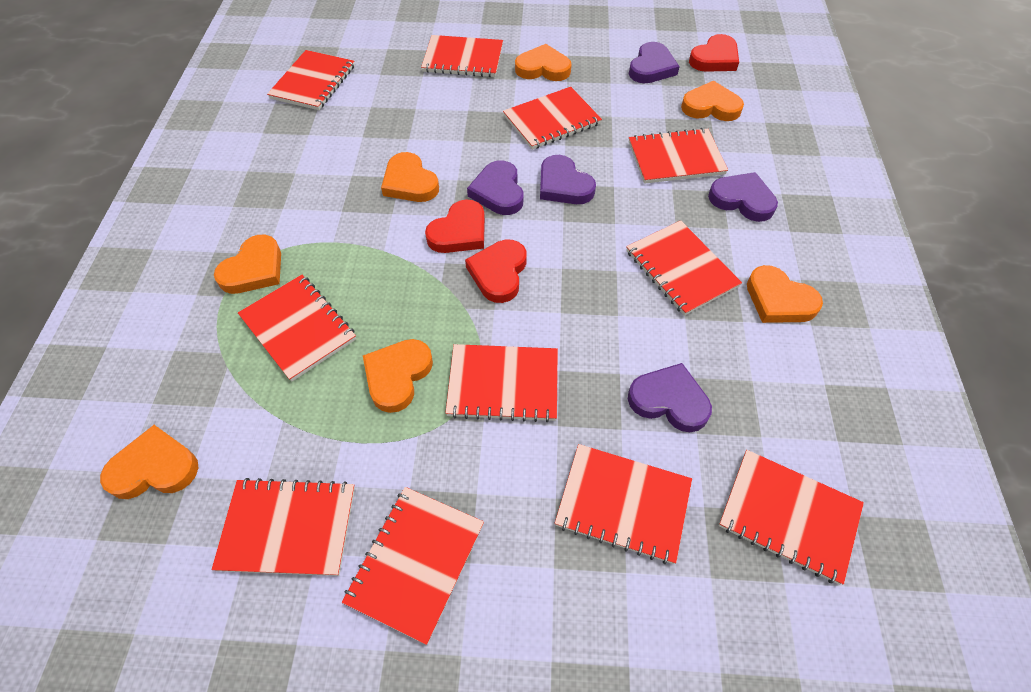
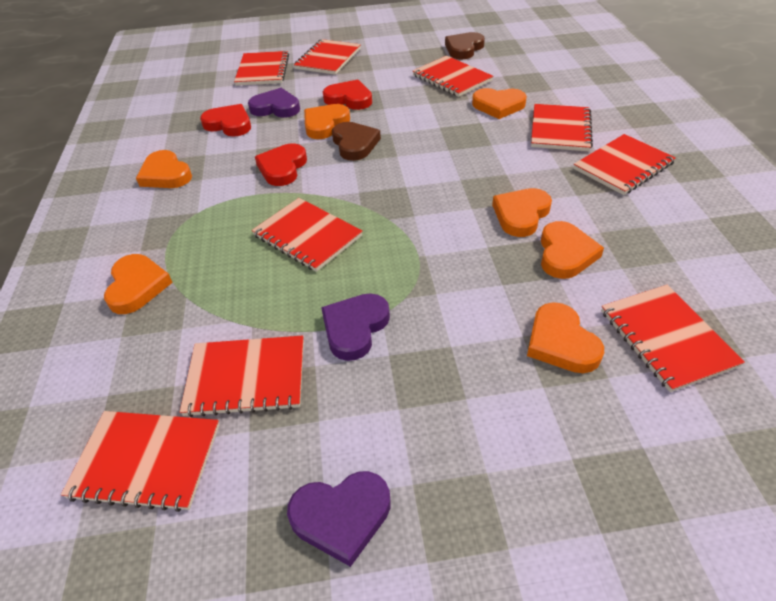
brown heart: none = 0 -> [332,122,381,161] [445,32,485,59] = 2
purple heart: [467,160,524,215] [540,155,596,204] [628,363,712,432] [629,42,680,83] [708,172,778,222] = 5 -> [248,88,300,118] [287,471,391,567] [321,293,390,361] = 3
red notebook: [211,478,355,576] [238,275,356,382] [267,50,355,110] [342,487,484,645] [421,35,503,77] [445,344,558,422] [503,87,602,150] [555,444,692,564] [626,220,742,316] [629,128,728,184] [719,450,864,585] = 11 -> [61,411,220,512] [180,336,304,417] [234,51,289,86] [252,198,363,272] [294,39,361,75] [413,56,493,97] [531,104,593,151] [573,134,676,195] [601,284,745,392] = 9

